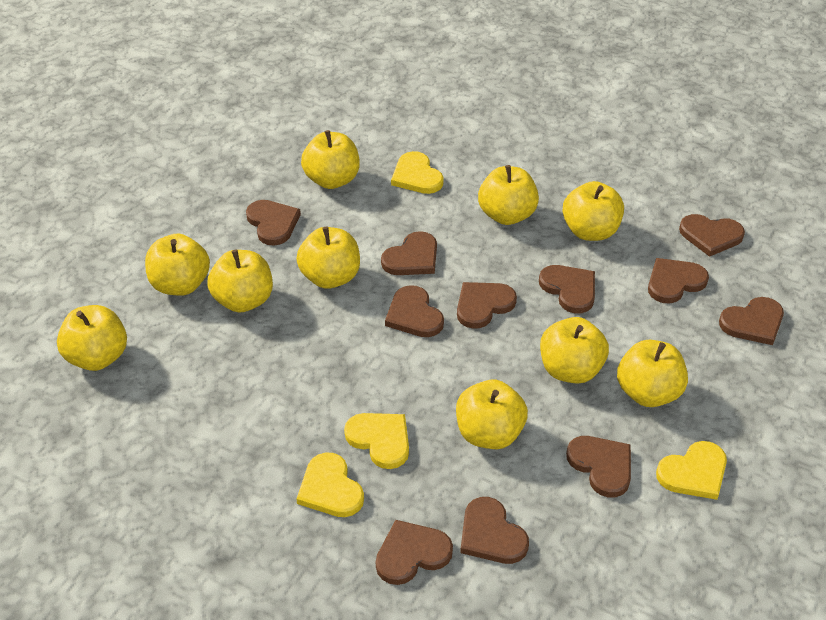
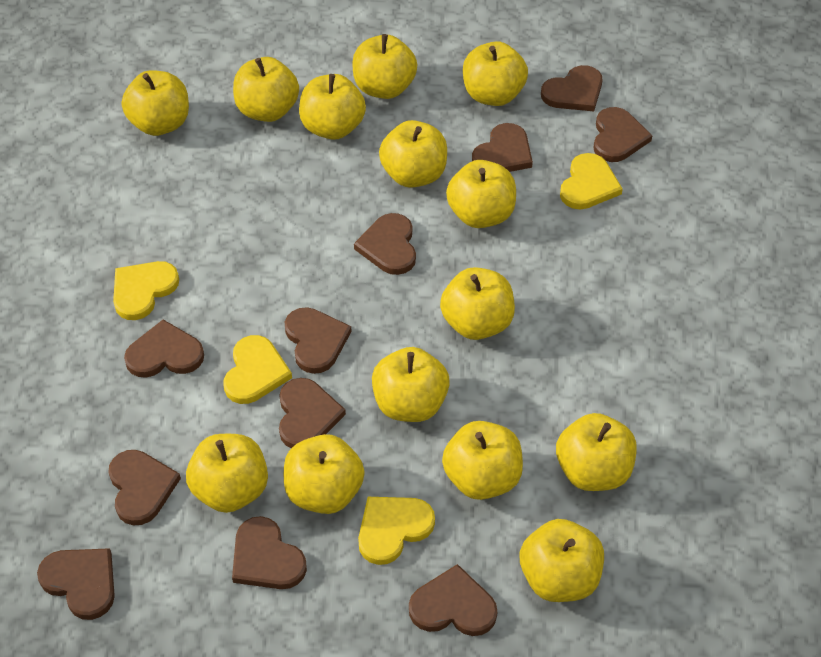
yellow apple: [57,305,127,371] [145,234,210,296] [207,250,273,313] [296,227,360,289] [301,130,360,189] [456,380,528,449] [478,165,539,225] [540,317,609,384] [563,181,624,241] [617,340,688,407] = 10 -> [122,70,189,136] [186,434,268,513] [233,57,299,122] [284,434,365,514] [299,74,366,140] [353,34,417,99] [372,347,450,422] [379,120,447,188] [440,267,515,340] [442,421,523,500] [446,160,516,228] [463,41,528,106] [520,519,604,602] [556,413,637,491] = 14

